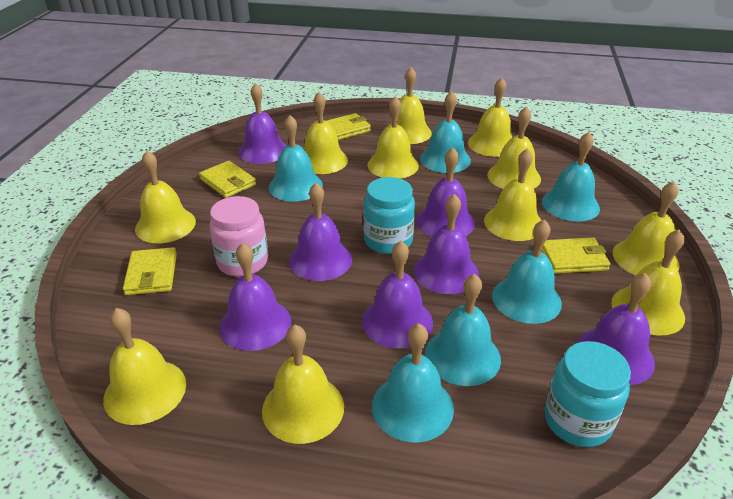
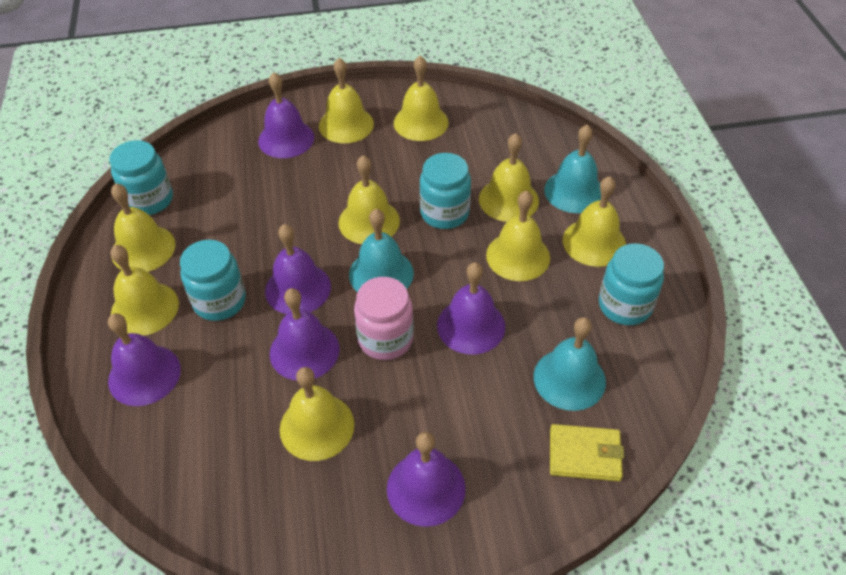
purple bell: [219,243,291,351] [238,83,286,164] [289,183,352,281] [362,241,433,348] [414,194,479,294] [416,147,475,237] [577,273,655,385] = 7 -> [108,313,181,406] [258,72,314,158] [265,224,331,314] [270,288,339,380] [387,432,466,527] [437,262,505,355] = 6
turquoise bell: [269,115,323,202] [372,323,454,442] [420,91,471,173] [425,274,501,386] [492,219,562,324] [542,132,600,221] = 6 -> [349,209,414,292] [534,317,606,411] [544,125,601,213] = 3
turquoise jar: [363,177,415,254] [545,341,631,447] = 2 -> [109,140,173,215] [180,240,246,321] [420,153,471,229] [599,243,664,325] = 4
yellow bell: [103,308,186,425] [135,151,196,243] [262,325,344,444] [304,92,348,174] [368,96,419,179] [390,67,432,144] [468,78,512,157] [484,148,542,241] [487,106,541,189] [611,229,685,335] [613,181,680,275] = 11 -> [110,245,179,336] [111,183,175,272] [280,367,354,461] [319,58,374,143] [338,155,400,244] [394,56,449,141] [479,133,539,222] [486,190,550,281] [563,176,626,267] = 9
yellow wallet: [123,247,177,295] [199,161,256,198] [326,113,371,140] [541,237,611,274] = 4 -> [550,424,624,481] = 1

